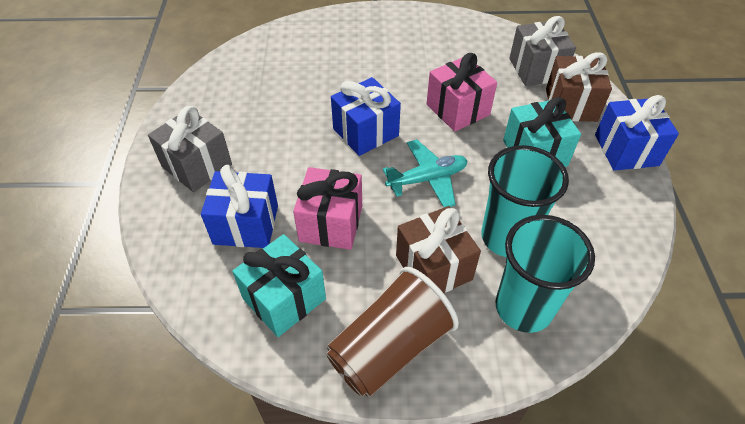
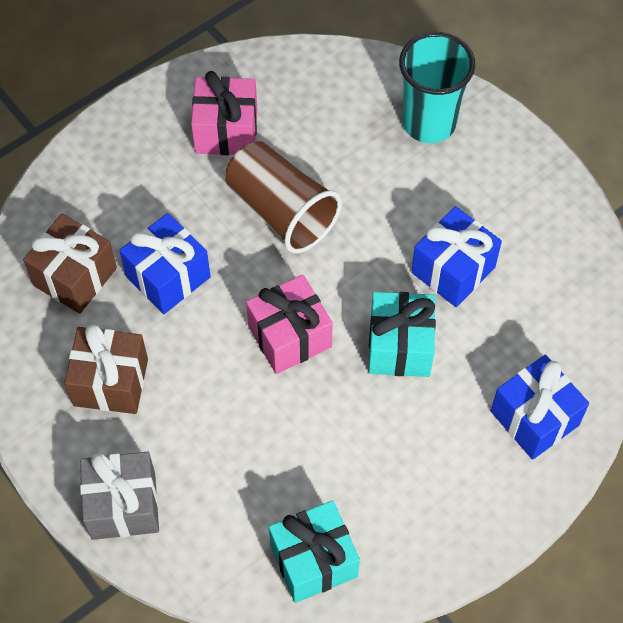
grey gift: [148,106,232,192] [509,16,576,86] = 2 -> [80,451,159,540] = 1
turquoise cup: [481,145,569,257] [495,215,595,333] = 2 -> [399,32,475,143] = 1
turquoise plane: [383,139,468,207] = 1 -> none = 0

